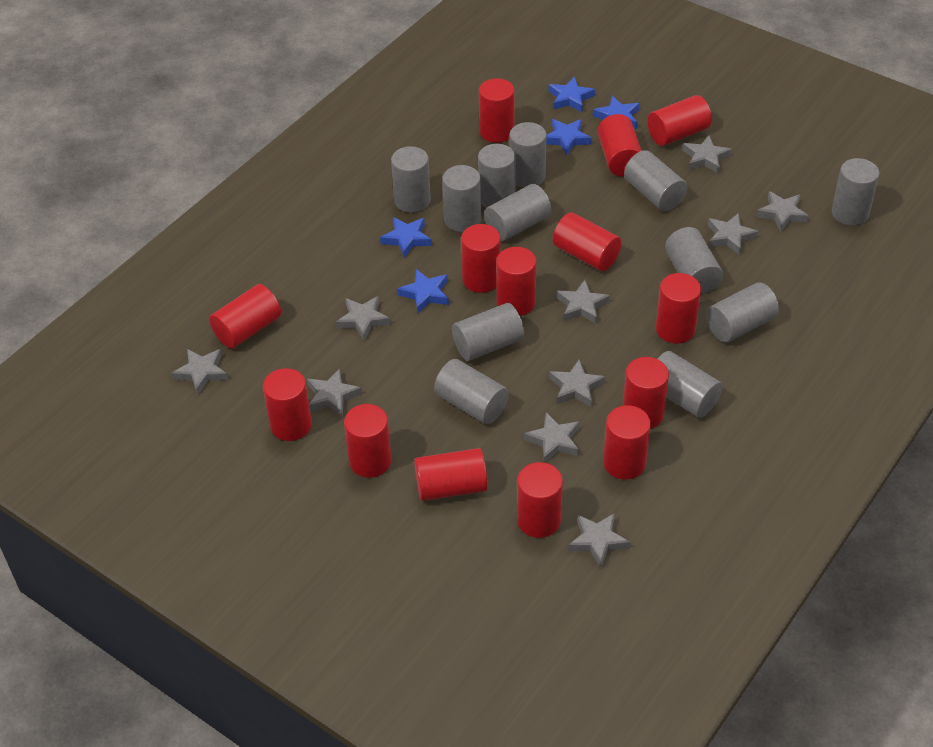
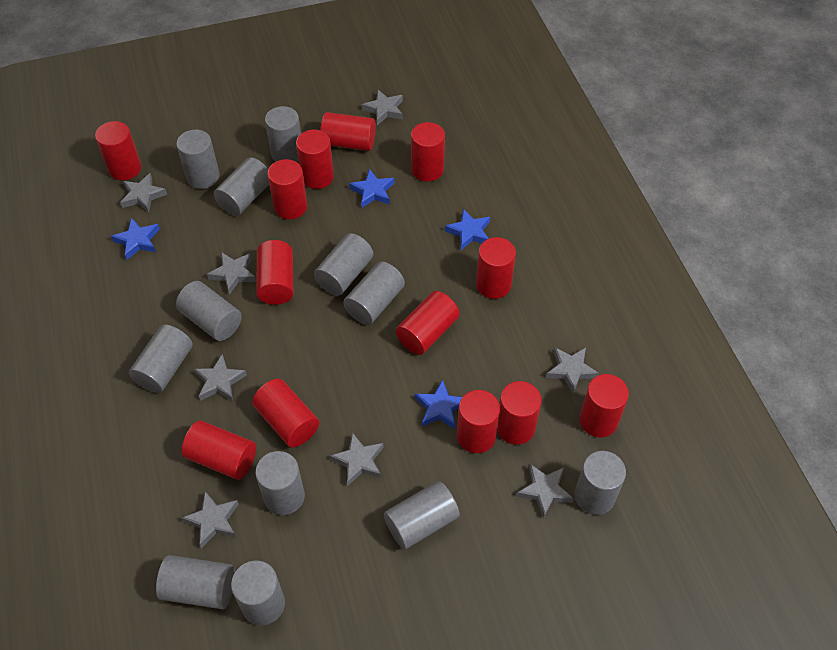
blue star: [380,217,432,258] [397,269,449,313] [546,119,591,155] [549,77,595,112] [593,96,639,129] = 5 -> [111,218,160,260] [349,169,394,208] [415,380,462,429] [445,209,490,250] = 4
grey star: [172,349,228,395] [307,368,362,417] [336,296,390,341] [524,412,580,463] [549,360,605,407] [556,280,610,324] [568,513,630,568] [682,136,732,173] [708,213,759,255] [756,191,809,232] = 10 -> [120,173,167,213] [182,491,239,548] [194,354,247,401] [207,252,256,295] [330,432,384,486] [362,90,403,125] [516,464,574,519] [546,347,599,394] = 8
red cylinder: [209,284,281,348] [263,368,312,441] [344,404,392,478] [414,448,488,501] [461,224,501,293] [479,78,515,143] [496,247,536,316] [517,462,563,538] [553,213,622,271] [598,114,642,177] [603,405,651,479] [623,357,669,429] [647,95,712,146] [656,273,701,344] = 14 -> [95,121,141,180] [182,420,256,480] [252,379,319,448] [256,240,294,305] [267,159,307,219] [296,129,334,189] [320,112,376,151] [396,291,460,355] [411,122,445,182] [457,390,500,453] [476,237,516,299] [497,381,542,445] [579,374,629,437] = 13

